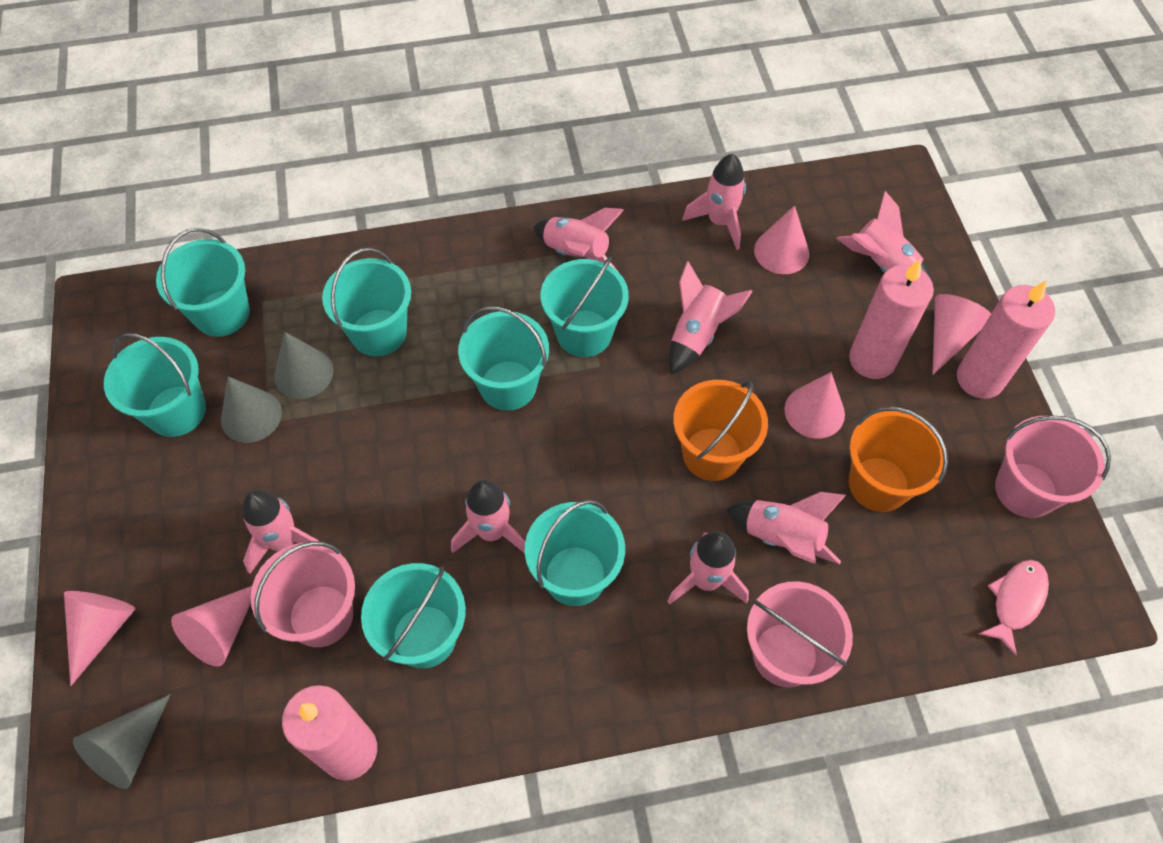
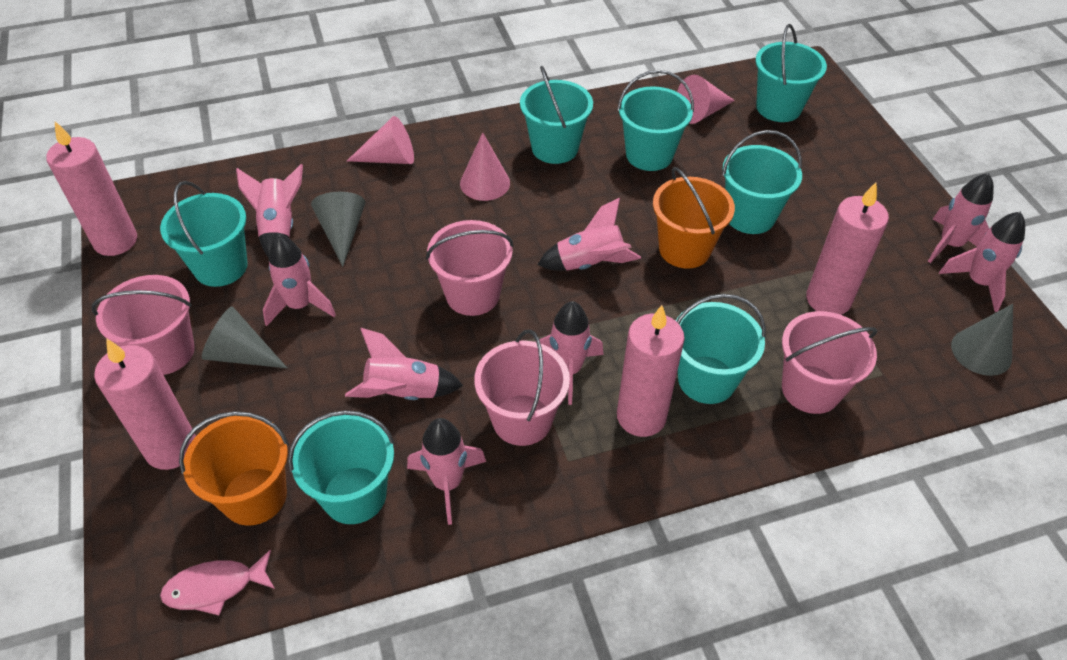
pink bucket: [251,541,355,647] [747,581,853,687] [995,415,1111,518] = 3 -> [92,275,195,375] [426,220,514,316] [474,329,570,446] [782,311,878,414] = 4
pink candle: [282,685,377,780] [849,259,934,379] [957,280,1055,399] = 3 -> [46,121,137,256] [94,338,196,470] [617,305,685,437] [806,182,889,315] = 4
pink cone: [64,591,136,686] [171,586,252,667] [754,205,809,274] [784,372,845,439] [932,294,991,375] = 5 -> [347,116,414,164] [460,132,510,201] [677,75,735,124] = 3

